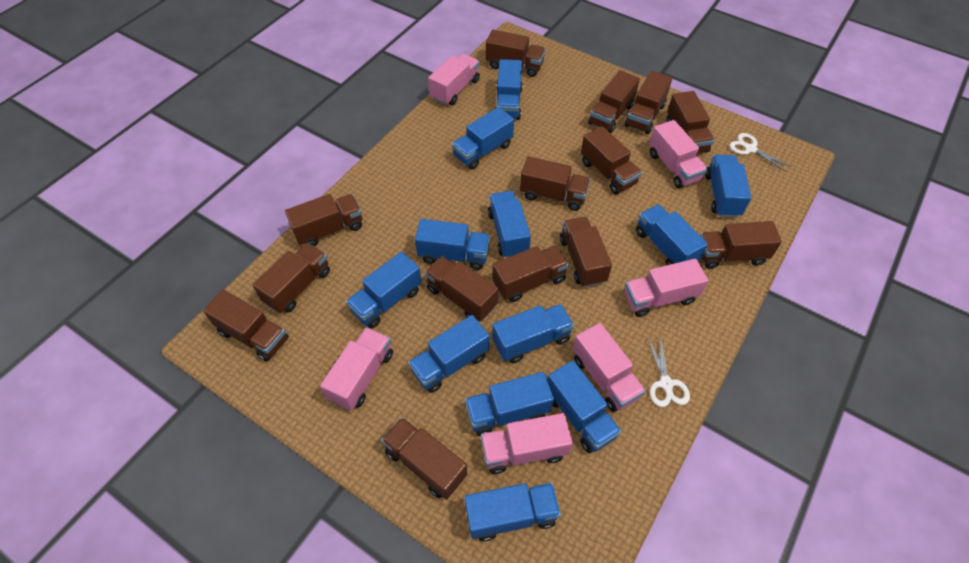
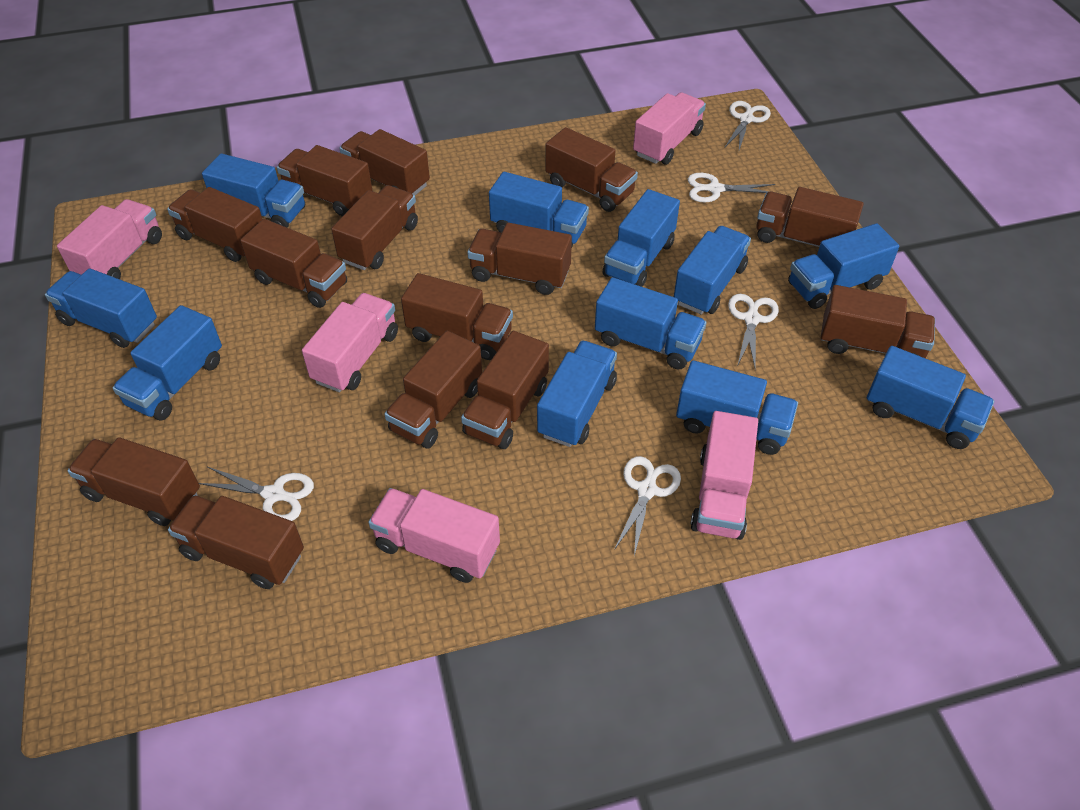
blue truck: [346,252,422,328] [408,315,490,393] [415,219,490,270] [452,107,514,169] [465,372,554,436] [465,483,561,541] [488,191,531,258] [492,304,574,363] [495,59,523,120] [547,360,621,453] [636,204,708,265] [705,155,751,217] = 12 -> [45,268,157,348] [112,305,222,420] [202,153,305,228] [489,172,589,249] [537,341,617,447] [595,277,707,369] [603,189,680,287] [674,226,751,315] [676,360,798,455] [788,223,899,309] [867,346,994,449] = 11
pink truck: [320,327,393,411] [428,54,480,105] [481,413,573,474] [573,323,646,412] [624,259,708,317] [649,120,708,188] = 6 -> [57,199,162,279] [302,293,398,392] [368,488,500,583] [633,92,706,165] [690,411,758,540] = 5
white scissors: [647,337,690,407] [730,133,792,172] = 2 -> [199,467,314,521] [614,456,681,556] [688,173,775,202] [725,101,771,150] [728,294,779,368] = 5

